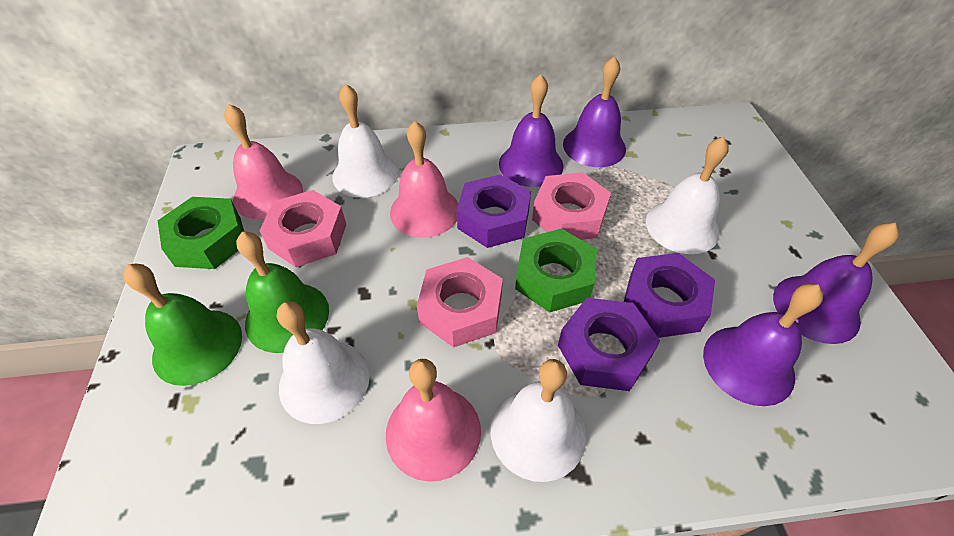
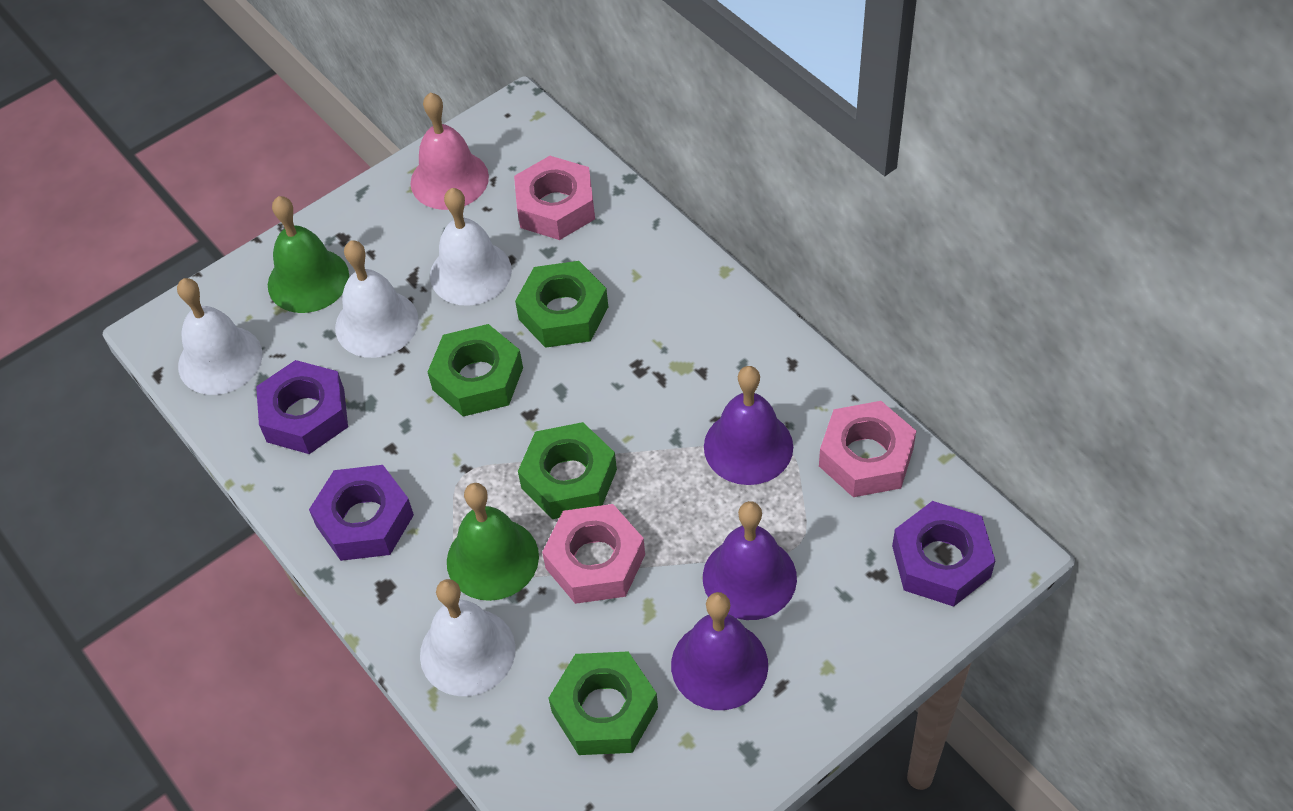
green nut: [158,197,244,269] [515,228,597,313] = 2 -> [428,324,523,417] [515,261,608,348] [518,422,617,519] [548,651,658,755] = 4
pink bell: [224,104,303,220] [386,359,481,482] [390,121,458,238] = 3 -> [411,92,489,210] = 1
purple bell: [499,74,564,187] [563,56,626,167] [703,284,823,406] [773,223,899,344] = 4 -> [671,592,768,710] [703,501,797,620] [704,366,793,485] = 3

